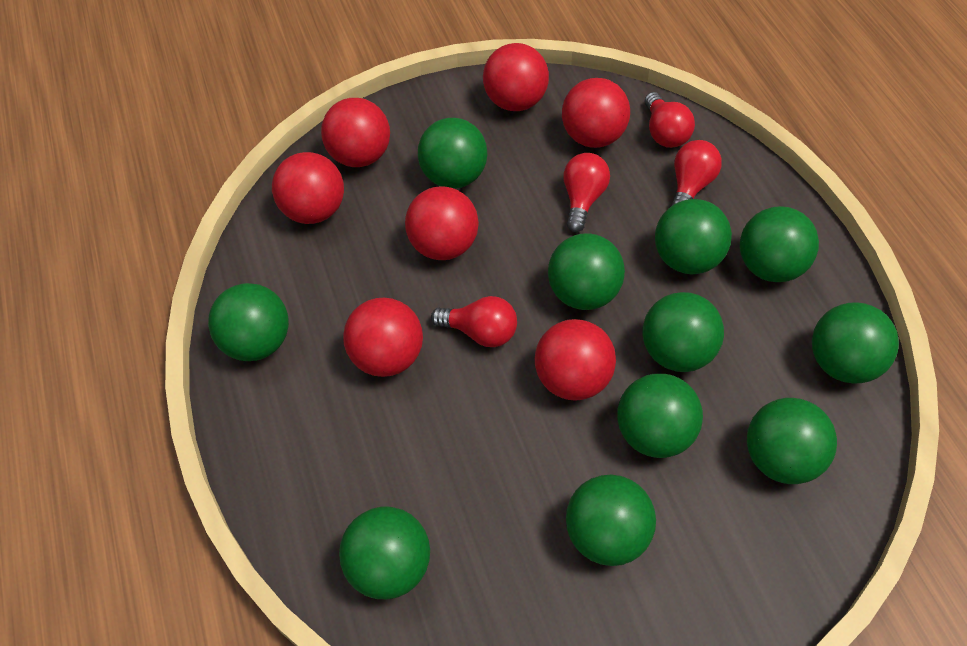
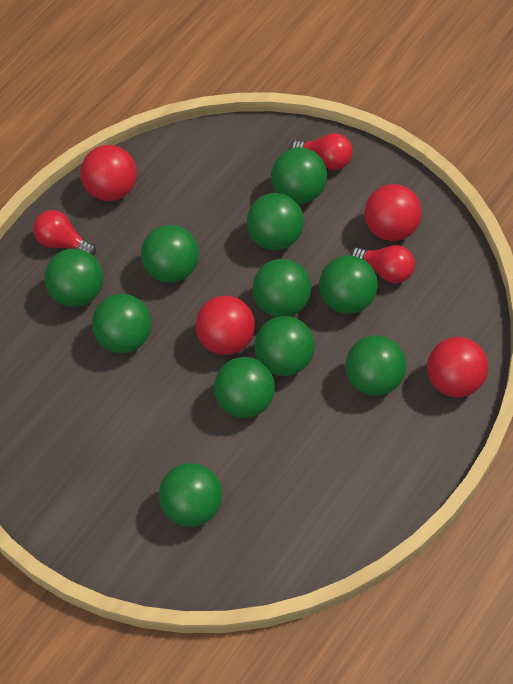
red ball: [272,152,344,224] [321,98,390,167] [343,298,423,377] [405,186,479,260] [483,43,549,111] [535,319,616,401] [562,78,630,148] = 7 -> [80,145,137,201] [195,295,255,355] [364,184,422,241] [427,337,488,397] = 4
red light bulb: [431,296,517,347] [563,153,610,232] [645,92,695,148] [671,140,722,206] = 4 -> [33,210,96,255] [290,133,353,170] [350,245,415,283] = 3

